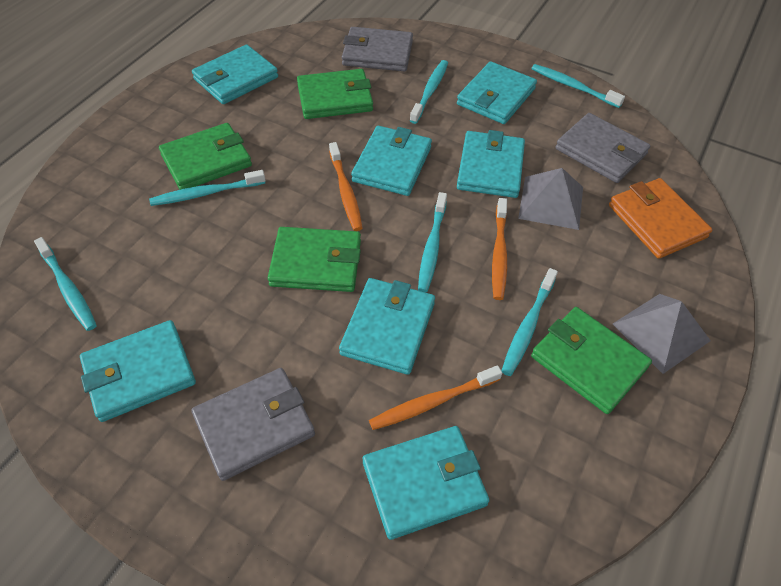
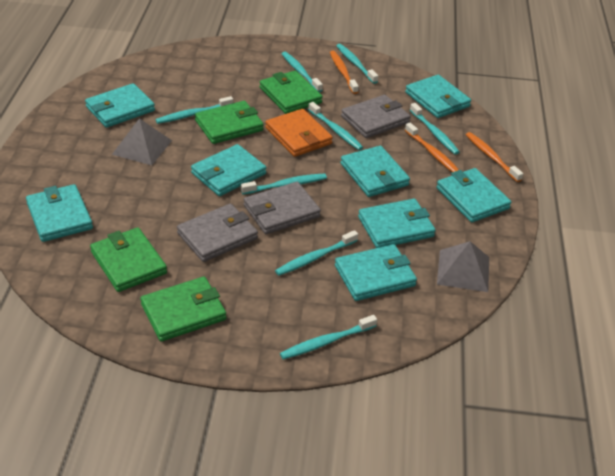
turquoise toothbrush: [34,237,97,331] [149,170,265,206] [410,60,448,124] [418,192,447,292] [502,268,558,376] [531,64,625,108] = 6 -> [155,96,233,124] [241,173,327,195] [275,230,358,276] [280,315,377,359] [282,52,323,92] [308,102,363,150] [336,44,378,84] [410,103,460,155] = 8
turquoise wallet: [80,320,196,422] [192,45,278,104] [339,278,435,375] [351,126,432,196] [363,426,490,540] [457,61,537,124] [457,130,525,198] = 7 -> [26,184,93,242] [85,83,155,128] [191,144,266,196] [335,244,417,301] [340,146,410,197] [358,199,436,248] [405,75,471,118] [436,168,511,222] = 8

